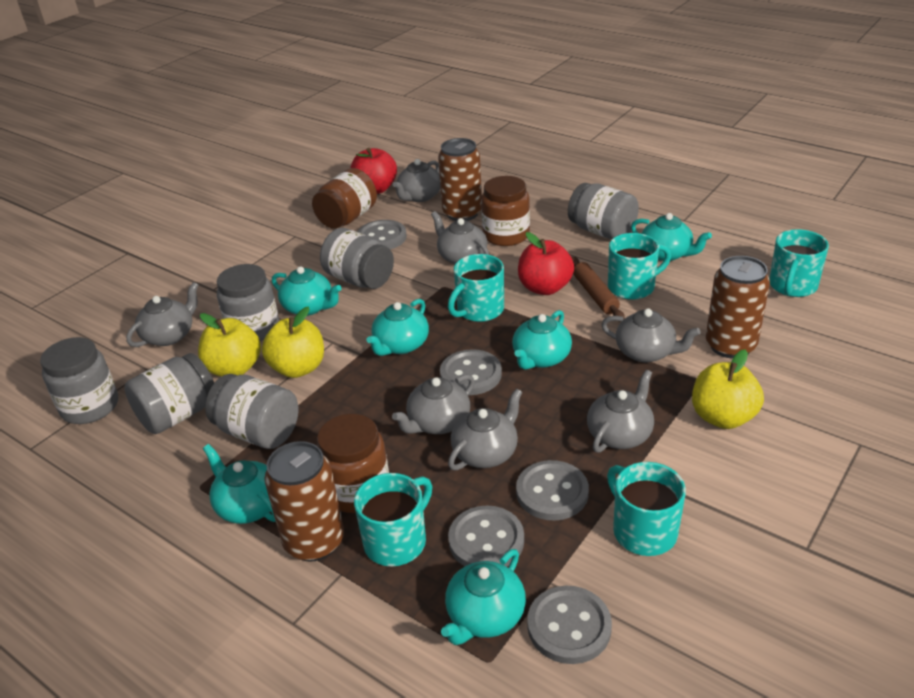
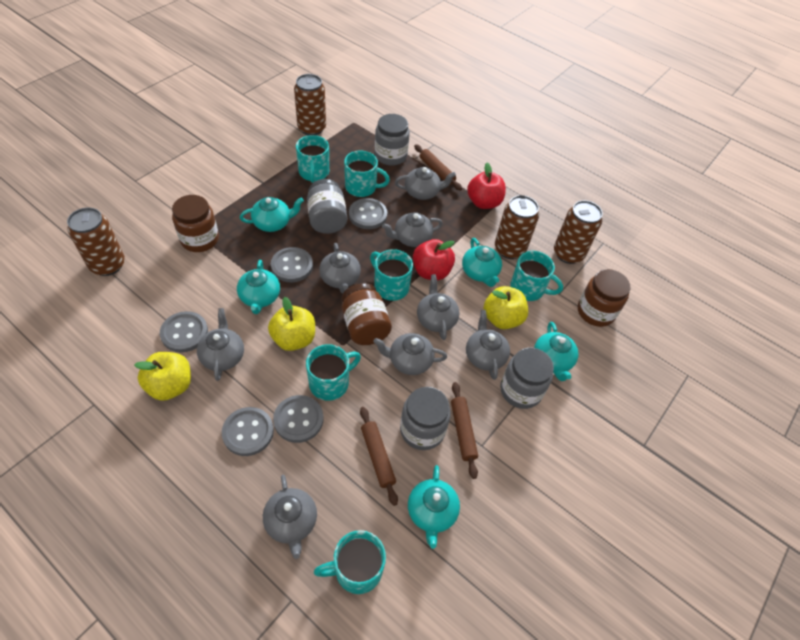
brown can: [264,441,344,562] [438,138,482,221] [706,256,770,359] = 3 -> [67,207,125,276] [294,74,326,135] [495,195,539,259] [554,200,603,264] = 4
brown rolling pin: [571,257,625,322] = 1 -> [360,407,398,506] [414,144,462,191] [451,382,478,479] = 3
grey jar: [40,337,118,424] [124,353,214,434] [205,374,299,449] [217,264,279,341] [320,228,394,289] [568,183,639,240] = 6 -> [307,179,347,234] [375,114,410,166] [400,387,451,450] [500,348,554,409] = 4
grey teapot: [126,282,199,347] [392,374,475,434] [393,159,441,202] [431,211,489,264] [448,389,522,471] [587,370,654,453] [601,308,701,362] = 7 -> [197,308,244,381] [263,475,317,559] [319,243,361,294] [373,333,447,375] [382,212,443,247] [395,167,456,200] [417,274,460,340] [466,310,510,380] = 8
turquoise mug: [354,473,432,566] [448,254,504,322] [607,462,686,556] [608,233,671,300] [769,229,829,297] = 5 -> [296,135,329,183] [306,344,361,401] [314,530,386,594] [344,151,390,197] [370,249,413,301] [510,251,563,301] = 6
turquoise teapot: [203,444,276,524] [272,266,341,316] [367,299,429,356] [441,549,526,645] [512,310,572,370] [631,213,712,261] = 6 -> [237,260,280,314] [240,197,304,232] [408,465,460,549] [462,238,502,287] [534,321,579,381] = 5

